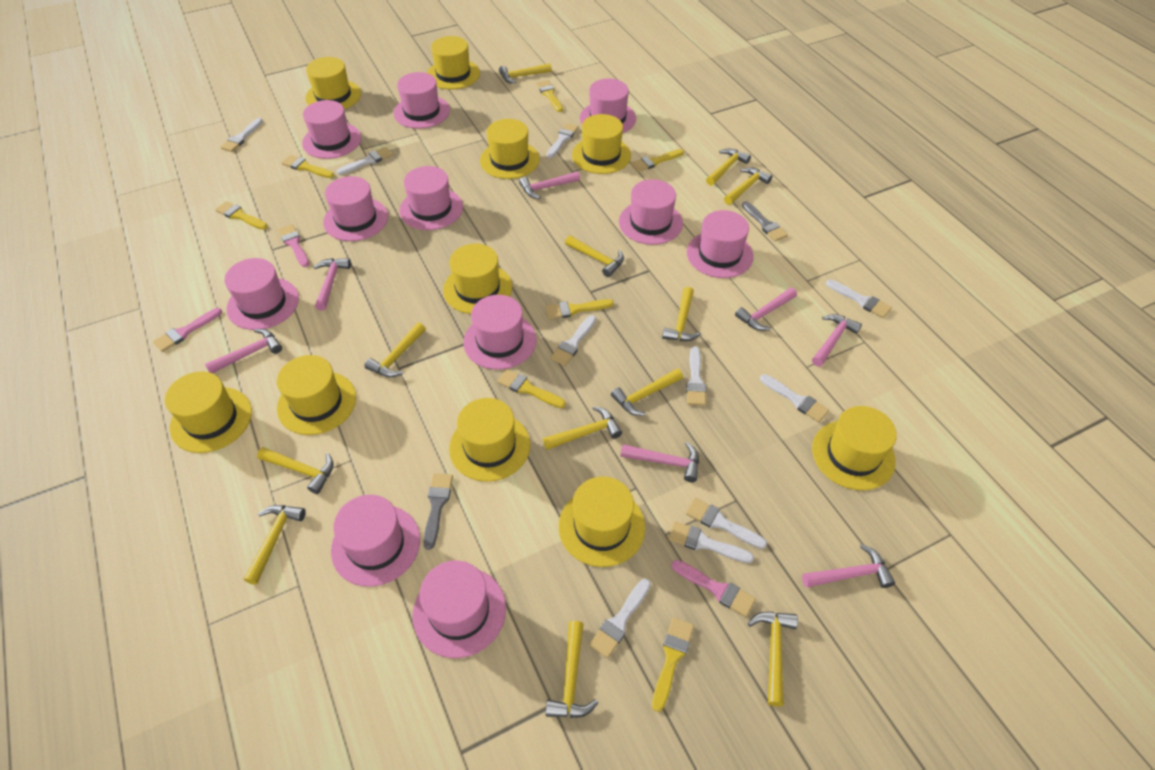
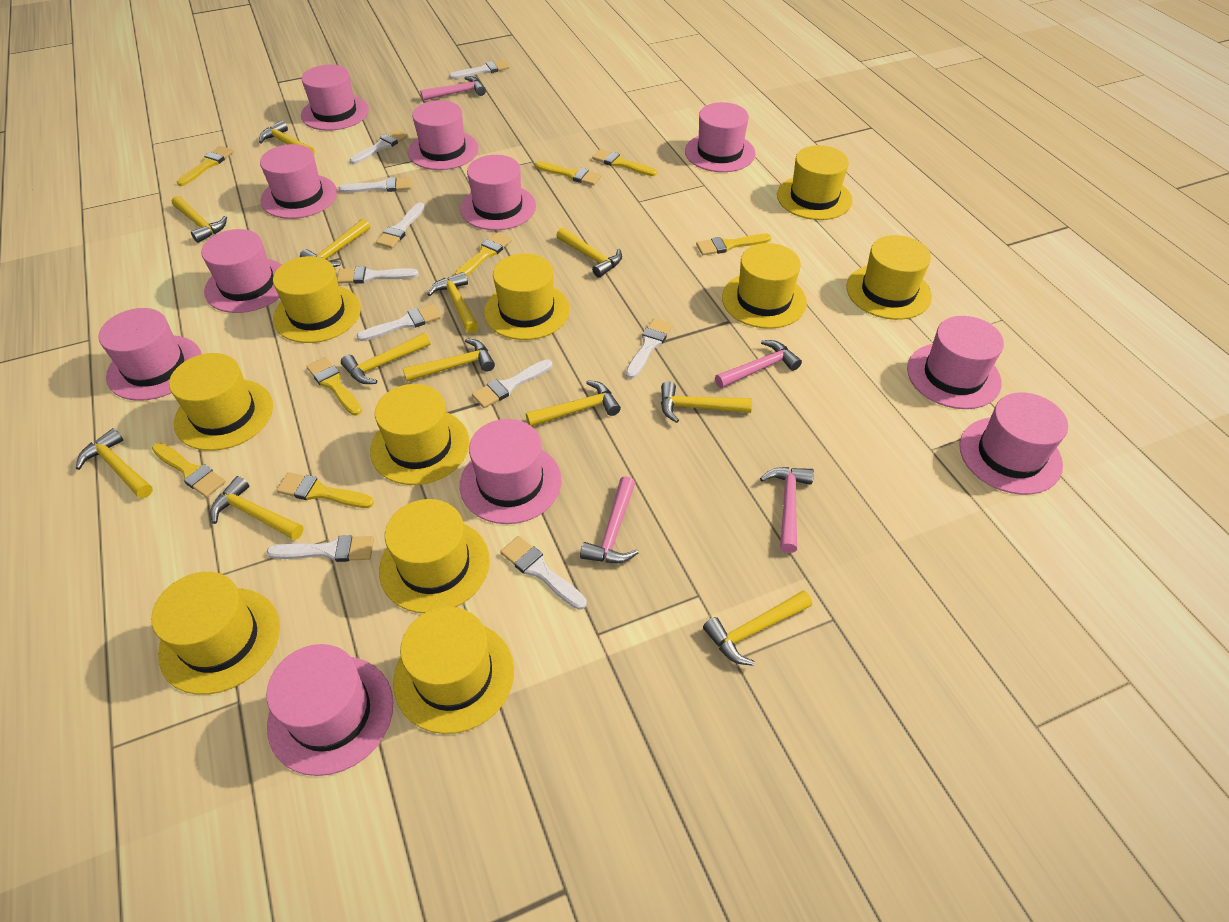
grey brush: [423,473,453,550] [742,201,788,242] = 2 -> none = 0
pink brush: [153,308,222,352] [278,224,310,267] [671,560,756,617] = 3 -> none = 0
pink hammer: [205,329,282,373] [314,258,351,311] [519,171,580,199] [621,442,699,482] [735,288,797,331] [802,544,895,588] [812,314,862,366] = 7 -> [420,76,486,101] [580,476,638,563] [715,340,802,388] [760,467,814,553] = 4
yellow brush: [215,201,268,230] [281,155,334,178] [497,369,566,408] [536,80,563,112] [545,299,614,320] [631,149,684,172] [652,617,694,712] = 7 -> [152,443,226,497] [177,146,234,186] [276,472,374,508] [306,357,362,416] [454,232,512,276] [535,161,601,185] [592,149,657,176] [696,234,772,255] = 8

